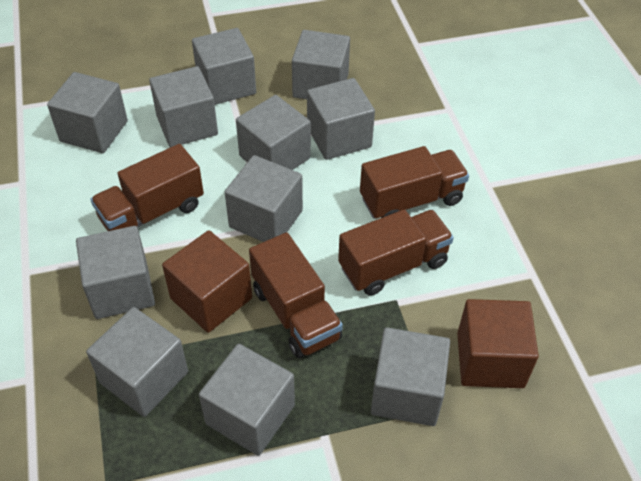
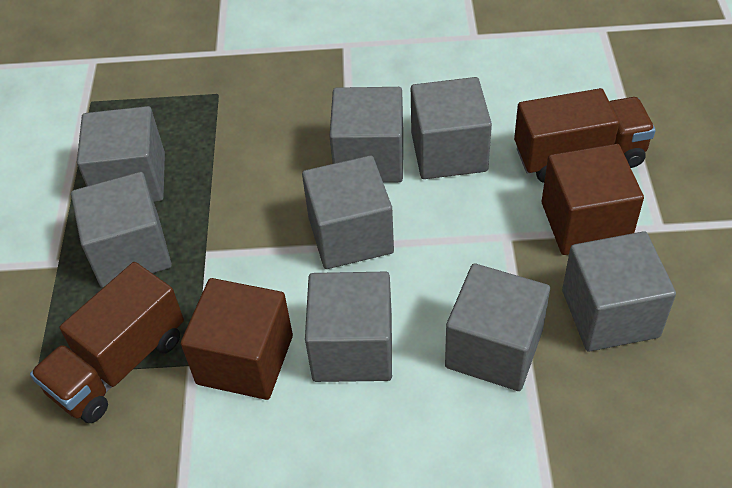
brown truck: [90,144,204,231] [249,232,343,358] [338,210,454,296] [360,146,469,219] = 4 -> [30,262,184,423] [514,88,656,183] = 2
grey cube: [47,72,128,153] [76,226,155,319] [86,307,188,417] [149,66,218,147] [192,28,256,105] [199,344,295,456] [225,155,303,242] [236,95,311,170] [292,30,350,99] [307,78,375,160] [371,327,450,426] = 11 -> [71,172,172,288] [77,106,165,202] [302,155,394,269] [305,272,392,382] [330,87,403,183] [411,77,492,179] [445,263,550,391] [562,231,676,351] = 8

